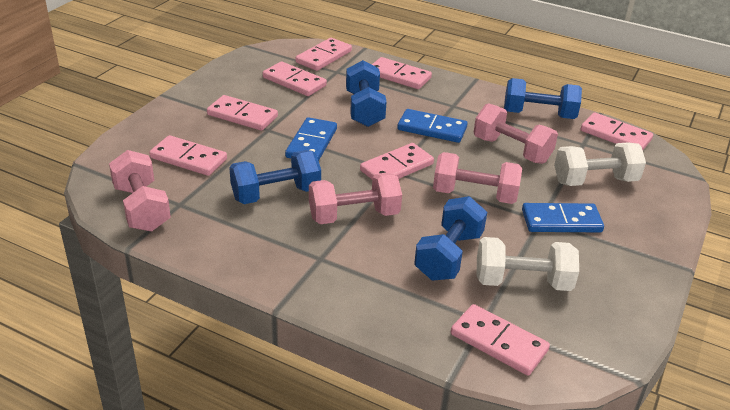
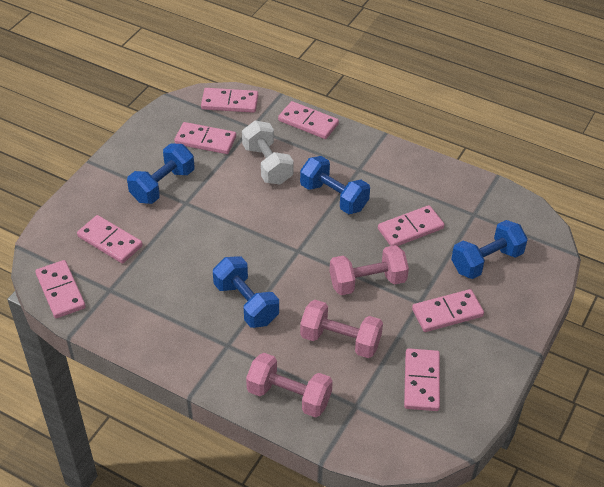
blue domino: [285,117,337,161] [397,109,468,143] [522,203,604,232] = 3 -> none = 0
pink dumbbell: [109,150,171,232] [309,172,402,224] [433,152,522,204] [474,103,558,164] = 4 -> [246,353,333,418] [300,300,383,358] [330,245,409,295] = 3
white dumbbell: [477,237,579,291] [554,142,646,186] = 2 -> [242,121,293,185] = 1

